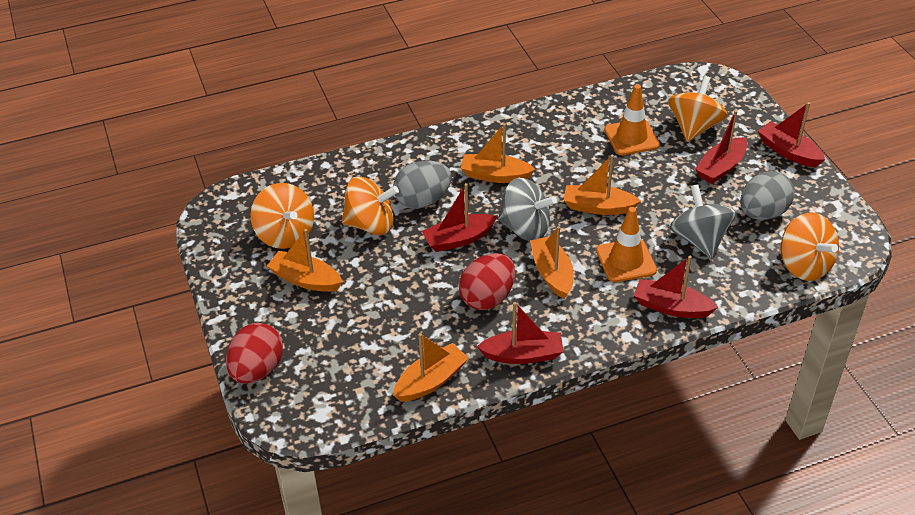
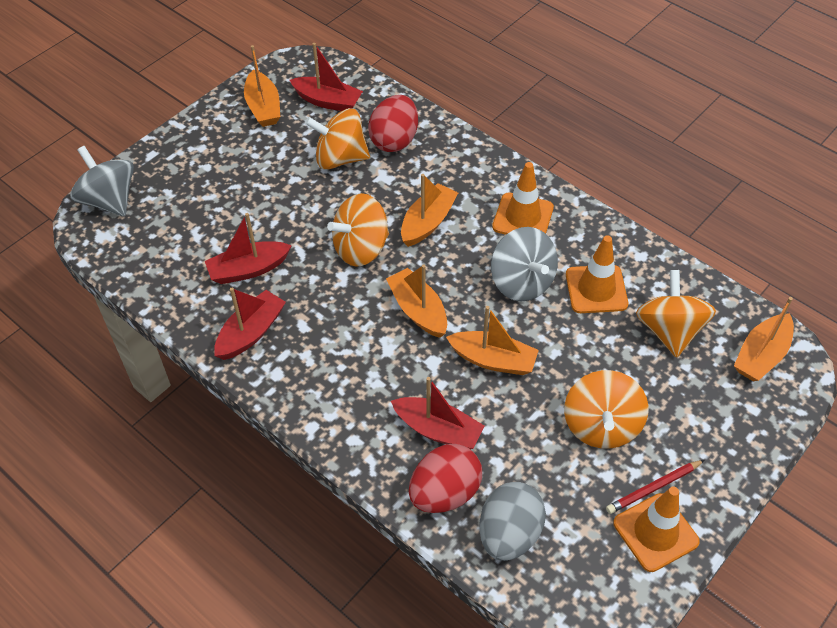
grey egg: [393,161,452,209] [740,171,795,220] = 2 -> [480,482,546,561] = 1
orange traffic cone: [596,207,657,282] [604,85,660,155] = 2 -> [492,162,554,235] [566,235,628,313] [613,486,700,572] = 3
red boat: [422,183,497,252] [477,302,564,364] [634,256,718,318] [695,110,747,184] [758,102,825,167] = 5 -> [205,213,292,284] [214,288,286,360] [290,43,363,111] [391,377,484,449] = 4
red pencil: none = 0 -> [606,460,704,514] = 1

